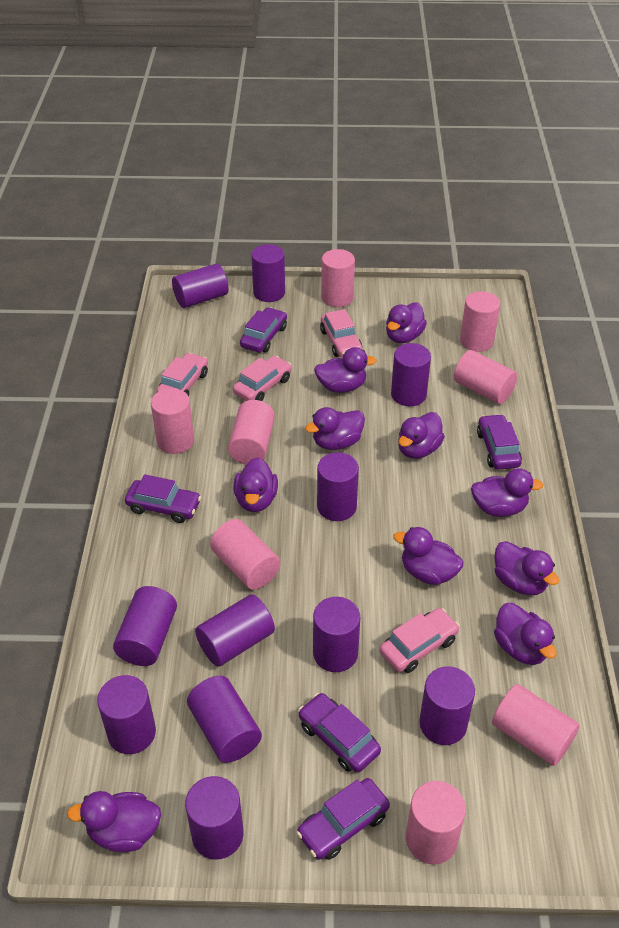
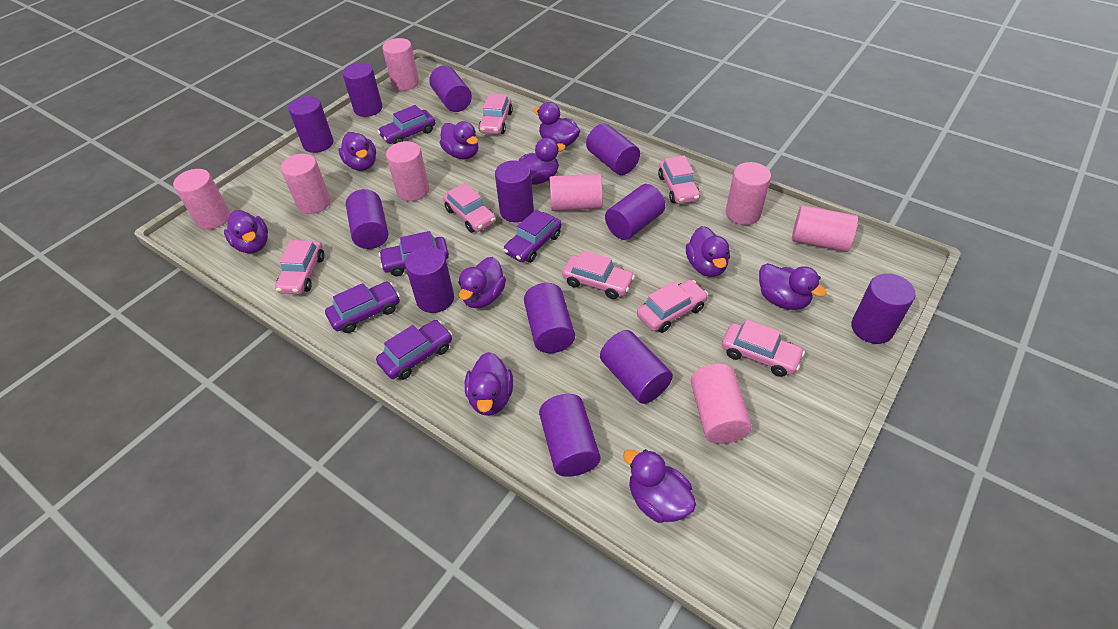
pink car: [157,353,208,396] [233,356,292,401] [320,309,362,357] [380,608,460,673] = 4 -> [275,240,324,294] [443,183,496,233] [479,93,513,134] [562,250,635,299] [637,280,708,333] [658,156,700,204] [722,320,805,377] = 7
purple cylinder: [97,675,156,754] [113,586,177,666] [172,263,229,308] [185,776,243,860] [187,676,262,763] [195,594,275,667] [251,244,285,302] [313,597,360,672] [317,452,359,521] [391,343,431,406] [419,666,475,745] = 11 -> [288,96,333,153] [342,63,383,117] [346,189,388,249] [405,246,454,313] [429,65,472,112] [495,160,534,222] [524,283,575,353] [539,394,601,477] [586,124,640,175] [600,330,673,404] [605,184,665,240] [851,273,916,344] = 12

